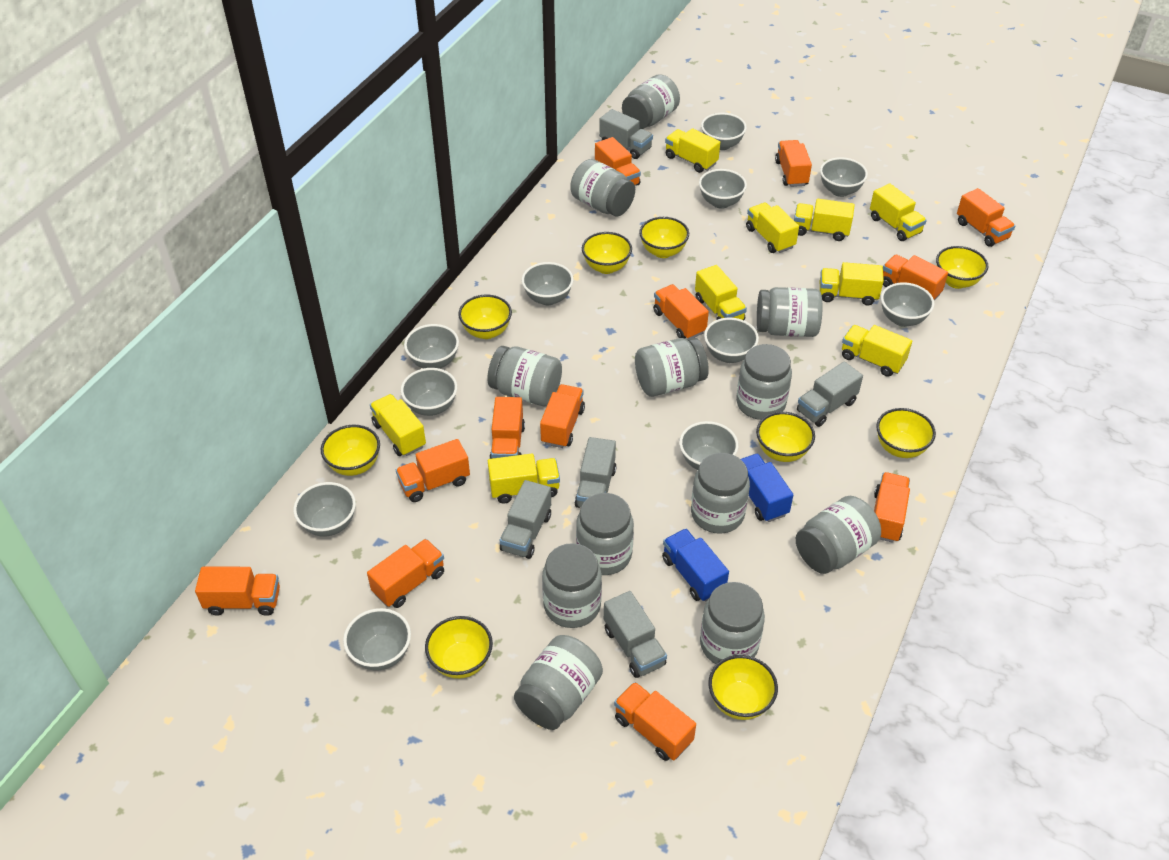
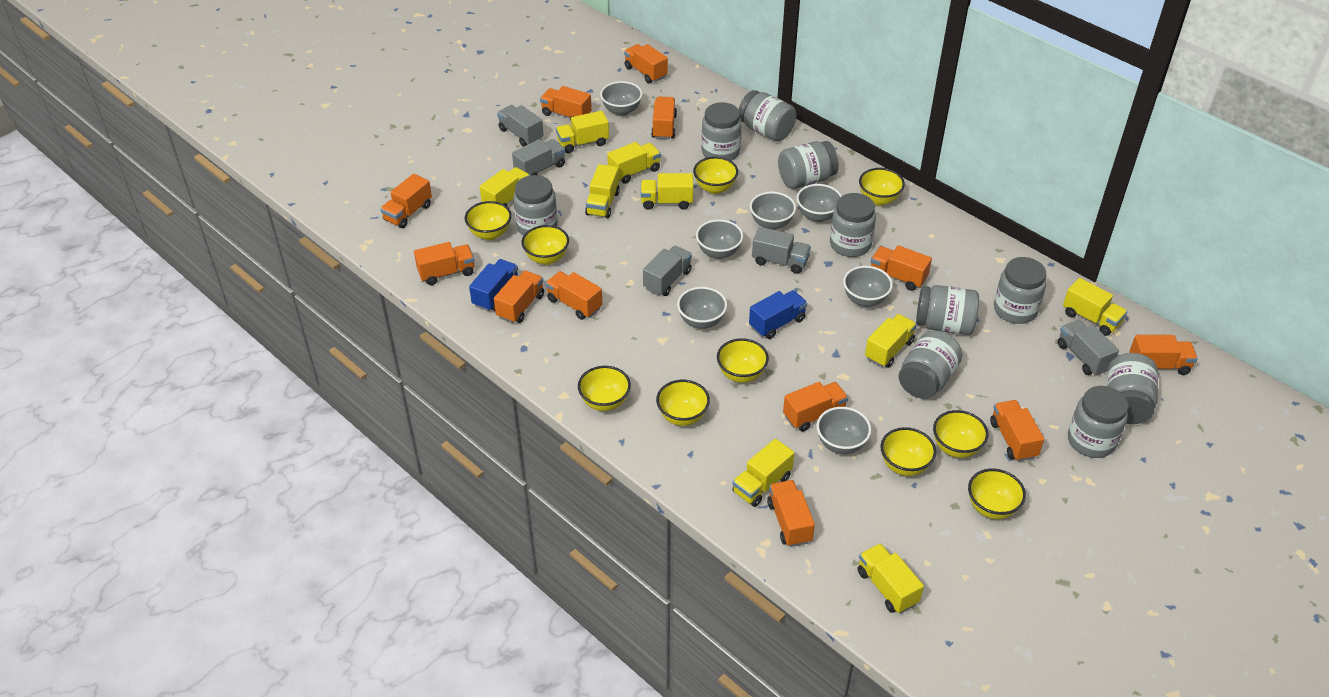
grey bowl: [293,482,356,537] [343,608,411,670] [401,368,457,416] [404,324,459,369] [522,262,573,305] [679,421,738,470] [699,169,747,209] [701,113,747,150] [704,318,759,363] [820,157,868,197] [881,282,934,327] = 11 -> [600,81,642,116] [677,287,727,329] [696,219,743,259] [750,192,796,230] [797,184,842,222] [816,407,871,454] [843,266,893,307] = 7
grey jar: [487,346,562,406] [514,635,603,730] [542,543,602,628] [570,159,635,216] [576,493,634,575] [622,74,680,129] [635,338,709,397] [691,453,750,534] [700,582,765,664] [736,344,792,420] [757,287,822,337] [795,496,881,574] = 12 -> [513,175,558,235] [701,102,742,161] [739,90,796,142] [778,141,839,189] [830,193,876,257] [899,330,963,399] [916,285,979,335] [994,257,1046,324] [1068,386,1128,458] [1107,353,1158,424] = 10
yellow bowl: [321,425,380,476] [425,616,493,679] [458,295,512,339] [582,232,632,274] [639,217,689,258] [708,655,778,720] [756,412,815,462] [876,408,936,458] [936,246,988,289] = 9 -> [465,201,511,240] [521,225,569,265] [578,366,631,411] [656,380,710,426] [693,157,738,194] [717,338,769,383] [859,168,905,206] [880,427,936,476] [933,410,988,458] [968,469,1026,519] = 10

